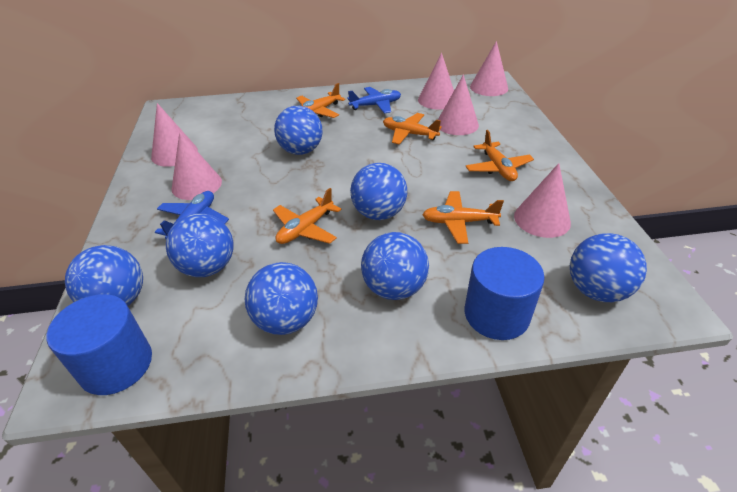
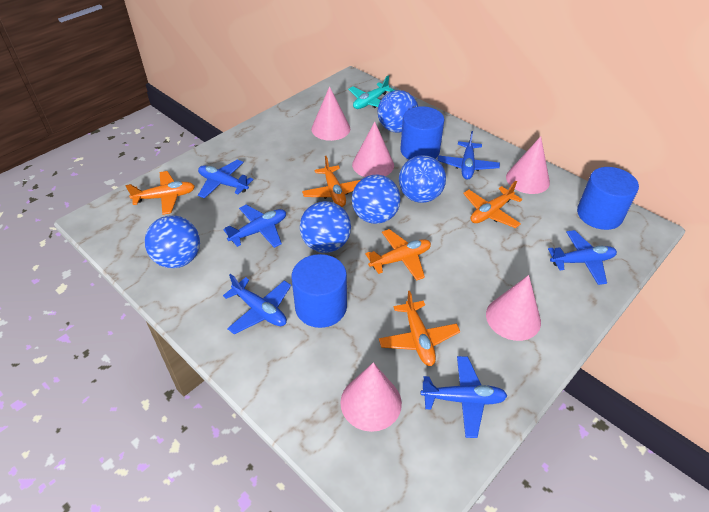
blue ball: [65,245,143,306] [166,213,234,277] [245,262,318,335] [274,106,322,155] [350,163,407,220] [361,232,429,300] [570,233,647,302] = 7 -> [145,215,200,268] [300,201,351,253] [352,175,401,224] [378,90,418,133] [399,155,446,203] = 5
blue cylinder: [47,294,152,395] [465,247,545,340] = 2 -> [292,254,347,328] [400,106,444,160] [577,167,639,230] = 3
blue plane: [155,191,229,239] [347,87,401,114] = 2 -> [198,160,254,198] [223,205,286,248] [223,274,291,334] [421,356,508,438] [438,131,500,180] [548,230,617,285] = 6
pink cone: [151,103,198,167] [171,132,222,200] [418,53,454,110] [438,75,479,135] [470,41,508,96] [514,163,571,238] = 6 -> [311,86,350,141] [340,362,402,432] [352,122,394,177] [486,275,541,341] [506,136,550,194] = 5
turquoise plane: none = 0 -> [348,75,395,109] = 1

